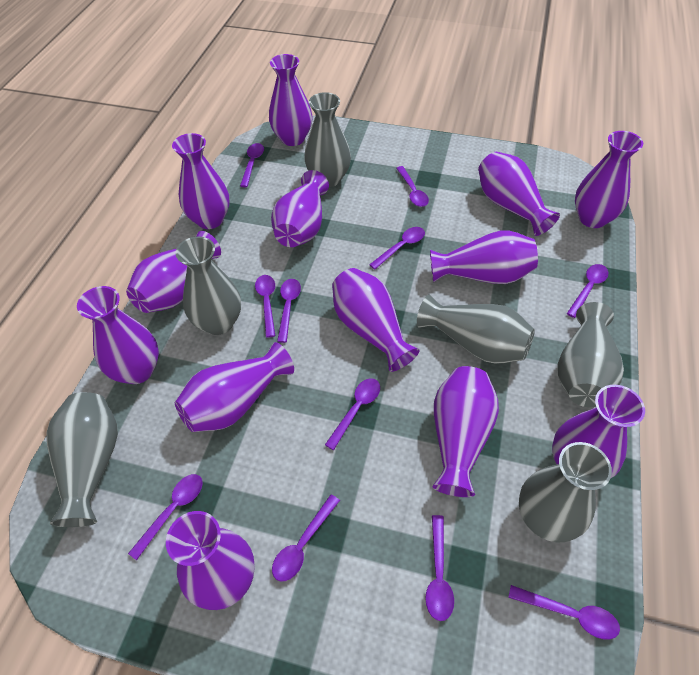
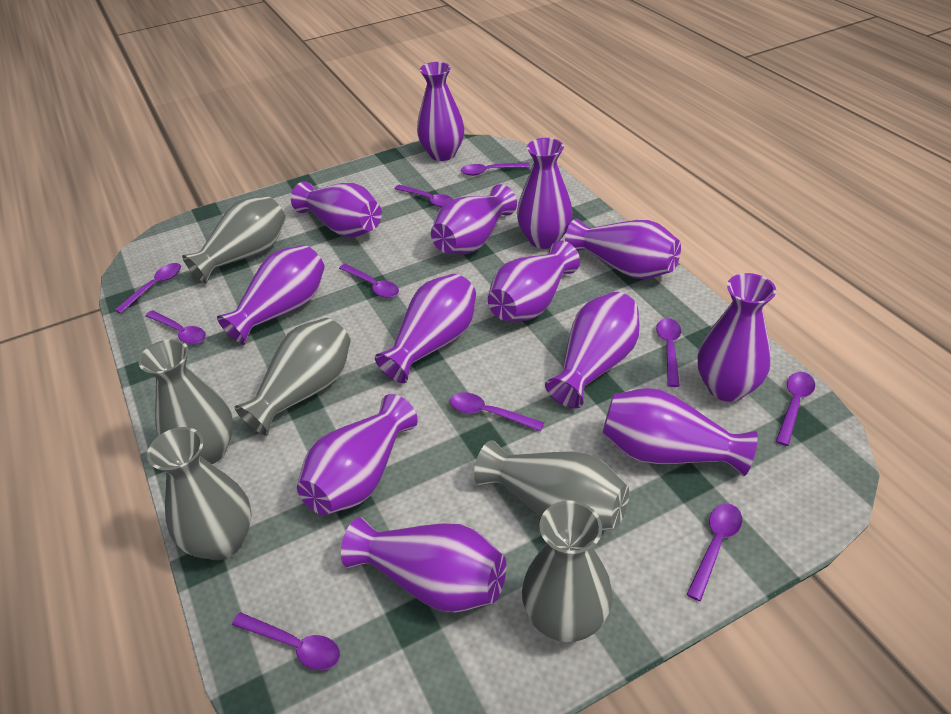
purple spoon: [128,474,203,560] [240,143,264,187] [255,275,275,338] [272,494,340,581] [277,279,301,343] [325,378,380,450] [369,227,425,269] [396,166,429,207] [425,515,454,621] [508,585,620,639] [567,264,608,318] = 11 -> [115,263,181,313] [145,310,206,345] [232,612,340,670] [339,264,399,298] [395,185,453,207] [450,393,544,431] [461,163,530,176] [656,318,681,387] [686,504,742,601] [776,372,815,446] = 10

